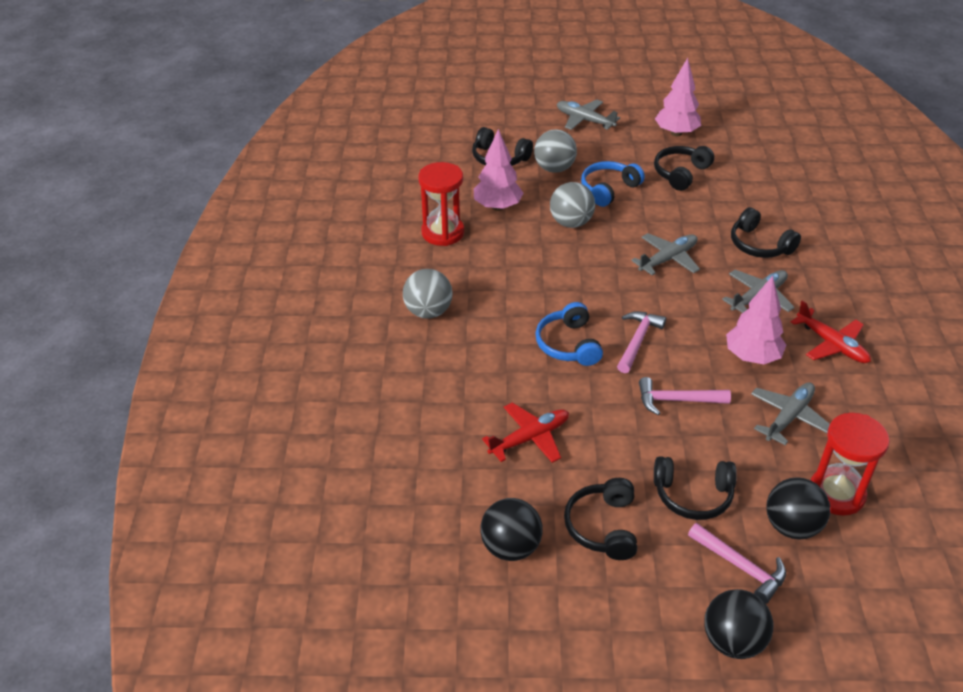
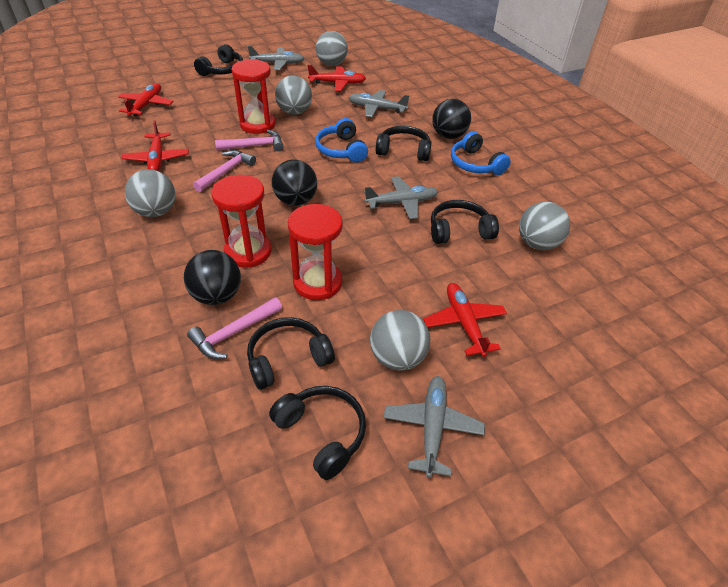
grey ball: [403,269,453,319] [534,129,577,173] [550,182,595,228] = 3 -> [125,169,175,217] [275,75,312,115] [316,31,348,66] [370,310,430,371] [519,202,570,250] = 5
pink tree: [474,129,523,211] [655,58,701,137] [726,276,786,364] = 3 -> none = 0
red hourglass: [418,162,464,246] [811,413,890,516] = 2 -> [211,175,272,268] [232,59,276,134] [288,204,343,300] = 3
red plane: [482,402,569,463] [791,301,871,363] = 2 -> [118,83,173,116] [122,121,189,171] [308,65,366,91] [423,283,507,357] = 4

